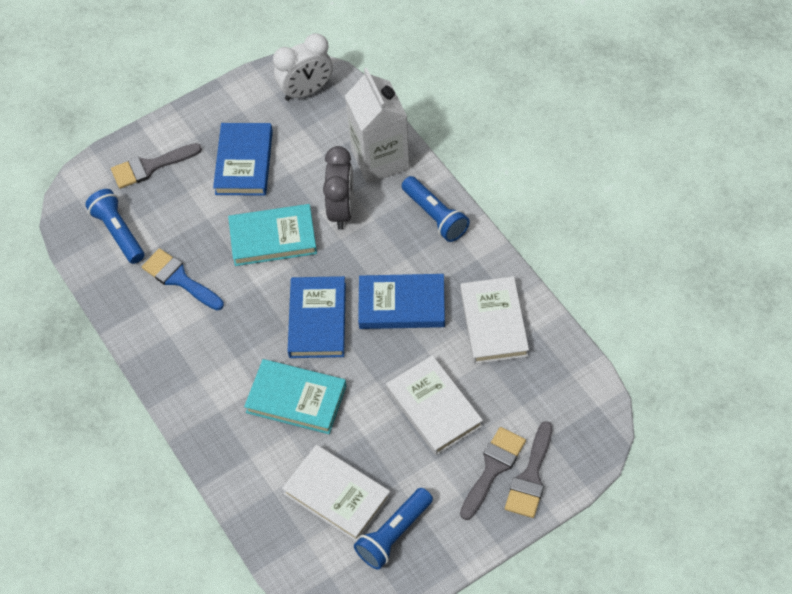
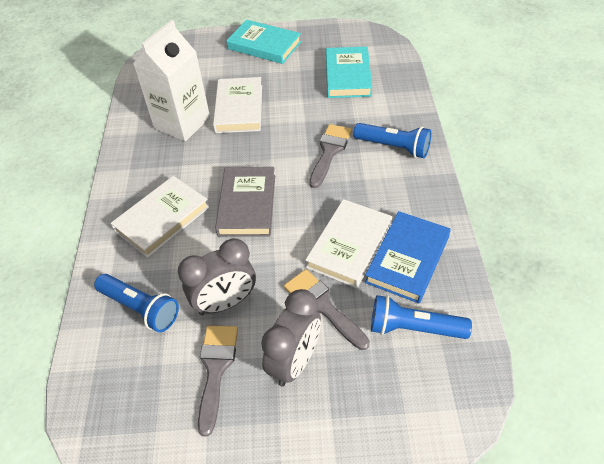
blue book: [213,123,273,196] [288,276,346,358] [358,274,445,329] = 3 -> [365,211,451,303] = 1
blue brush: [142,248,224,310] = 1 -> none = 0
grey book: none = 0 -> [215,167,275,237] = 1
grey clock: [323,146,354,230] = 1 -> [178,238,256,315] [261,289,321,387] = 2
white clock: [273,33,333,101] = 1 -> none = 0

